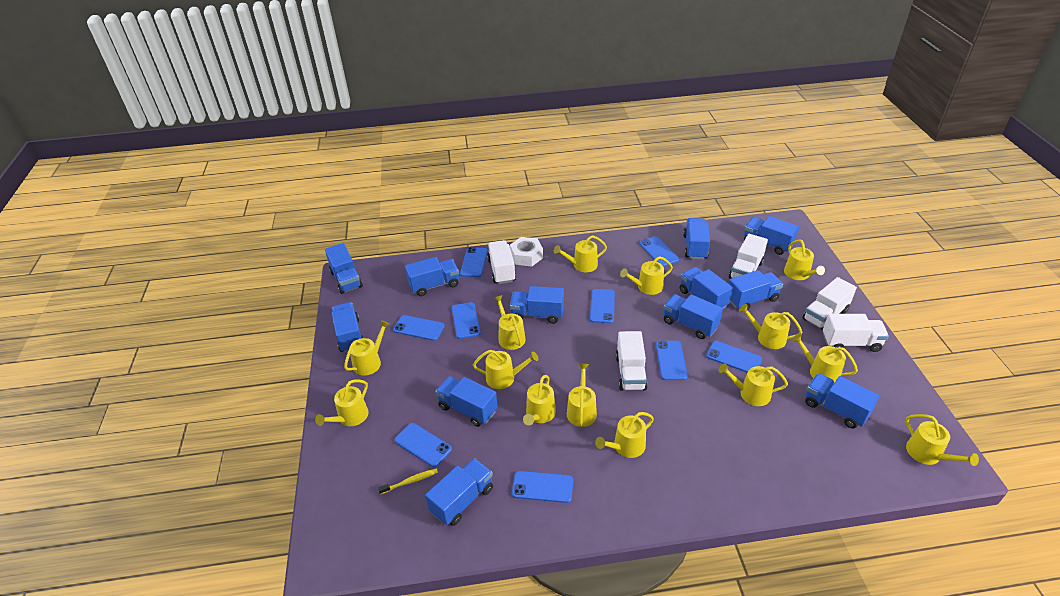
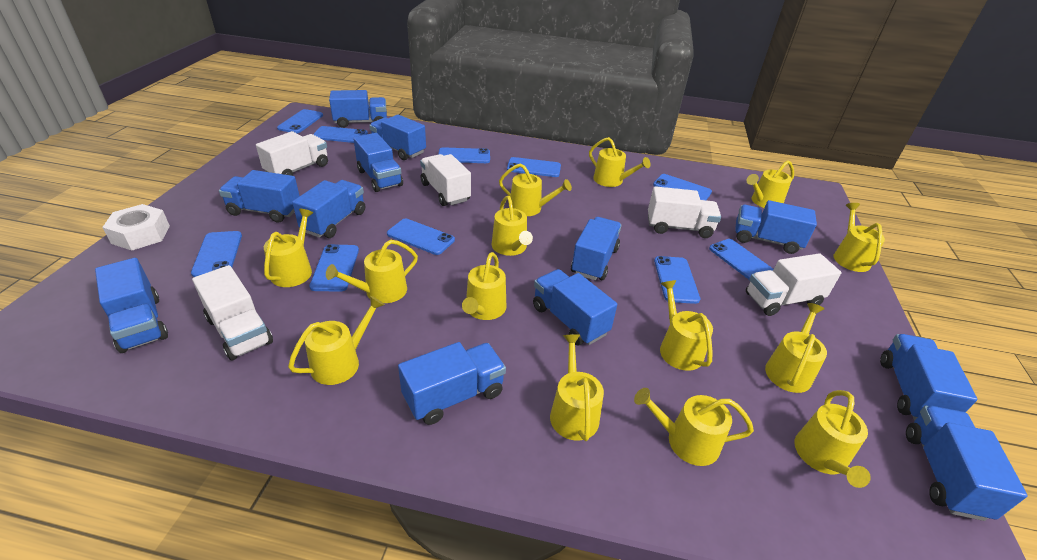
blue phone: [393,315,445,341] [395,423,452,467] [452,302,481,339] [460,247,488,277] [512,471,573,503] [590,289,615,323] [640,236,679,267] [656,341,688,380] [706,341,762,373] = 9 -> [191,231,242,277] [277,109,323,133] [309,244,359,292] [313,126,368,143] [387,219,455,255] [438,147,490,163] [507,157,561,177] [653,174,712,200] [654,256,700,304] [709,239,774,280] = 10
yellow toothbrush: [378,469,438,494] = 1 -> none = 0

